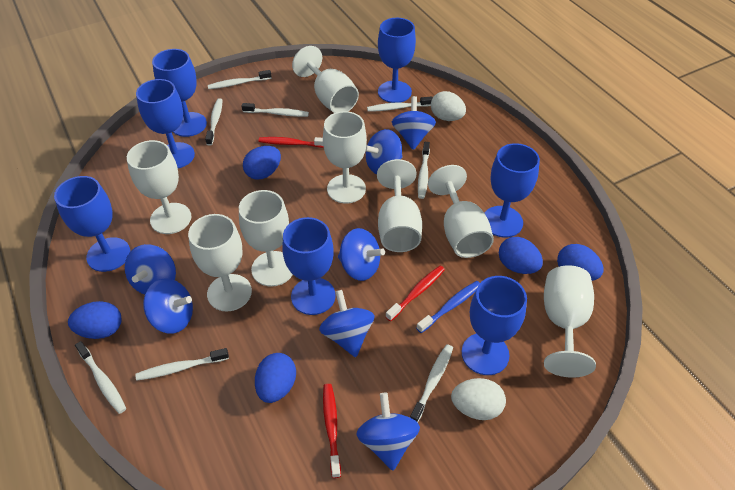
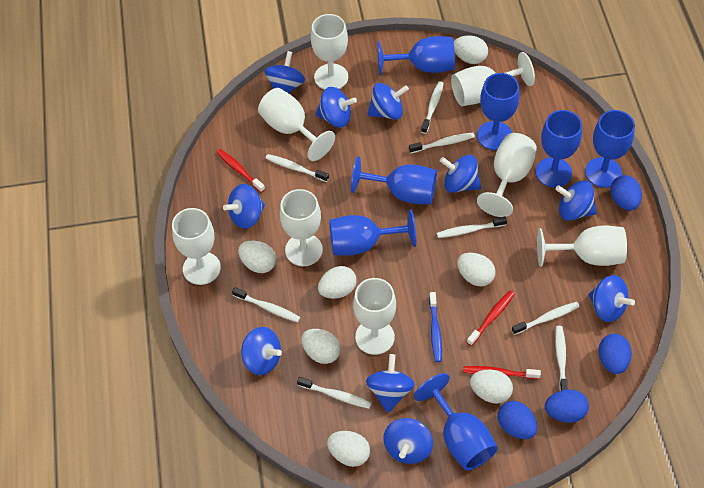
blue egg: [68,301,121,339] [243,146,281,180] [255,353,296,403] [499,237,543,274] [557,244,604,281] = 5 -> [498,401,537,439] [545,389,589,423] [598,334,632,374] [610,175,642,211] = 4
blue spinning top: [125,244,176,295] [143,278,193,334] [319,290,375,357] [338,228,385,281] [356,393,420,471] [366,129,403,174] [392,96,436,150] = 7 -> [223,184,265,229] [241,327,282,375] [265,51,305,93] [316,87,357,128] [366,354,415,413] [367,83,409,120] [383,418,433,464] [440,155,481,193] [555,181,597,221] [588,275,635,322] = 10
white egg: [431,91,466,121] [451,378,506,420] = 2 -> [238,241,276,273] [301,329,341,364] [318,266,357,299] [327,431,370,467] [454,36,488,64] [457,253,496,286] [470,370,513,404] = 7

